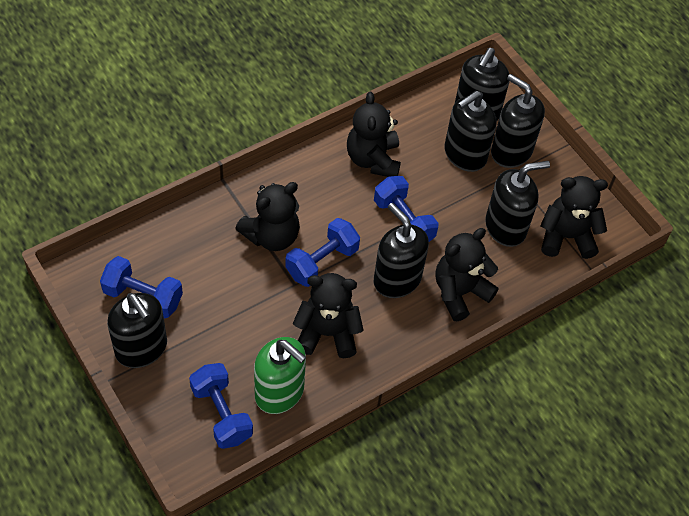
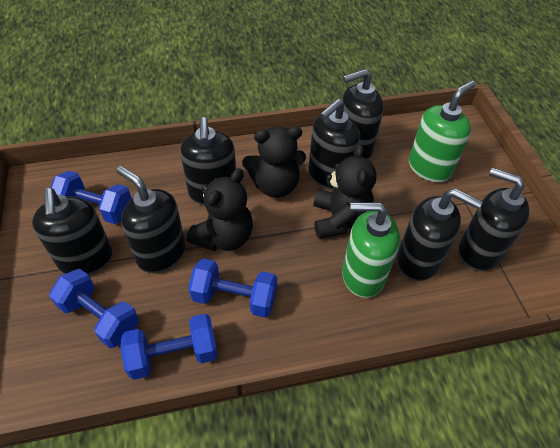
black soap dispenser: [107,293,167,368] [374,203,429,298] [444,91,497,172] [455,48,510,122] [485,161,550,247] [491,74,545,168] = 6 -> [32,188,113,275] [116,166,186,273] [180,117,236,206] [308,99,360,190] [342,69,383,159] [397,188,482,281] [459,168,530,271] = 7
black teddy bear: [235,182,300,251] [293,273,364,358] [347,92,401,177] [435,228,499,321] [540,176,608,259] = 5 -> [187,168,253,251] [242,126,306,198] [314,144,376,239] = 3
green soap dispenser: [254,337,306,414] = 1 -> [342,202,400,298] [409,81,475,182] = 2

